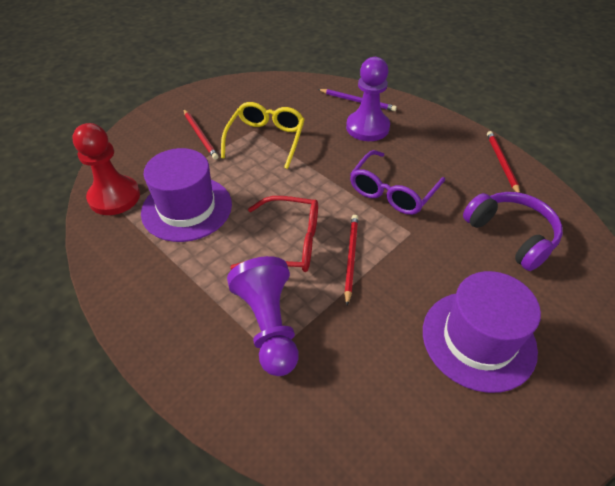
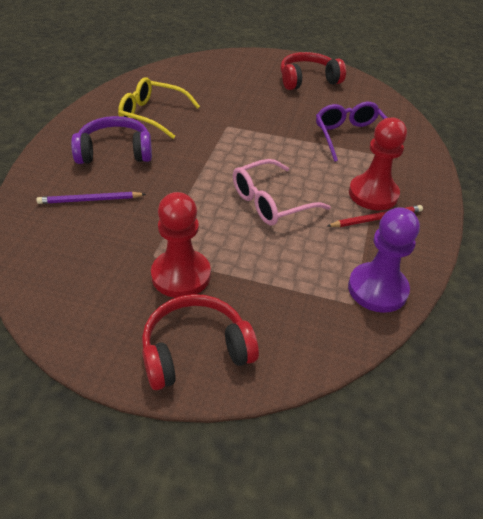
pink glasses: none = 0 -> [233,159,331,225] = 1
purple hat: [141,148,232,242] [423,271,541,393] = 2 -> none = 0
purple pawn: [227,256,298,376] [346,57,390,141] = 2 -> [348,207,420,313] = 1
red glasses: [230,196,318,272] = 1 -> none = 0
red headphones: none = 0 -> [142,294,259,390] [280,52,346,90] = 2
red pawn: [72,123,140,215] = 1 -> [151,192,211,298] [349,118,407,211] = 2
red pencil: [184,110,219,160] [344,215,358,305] [487,131,520,193] = 3 -> [327,205,423,227] = 1

